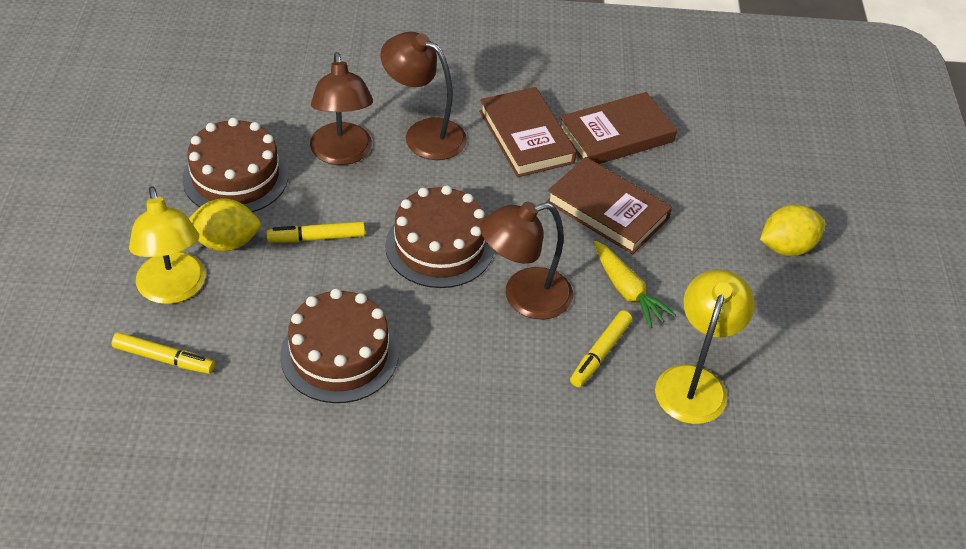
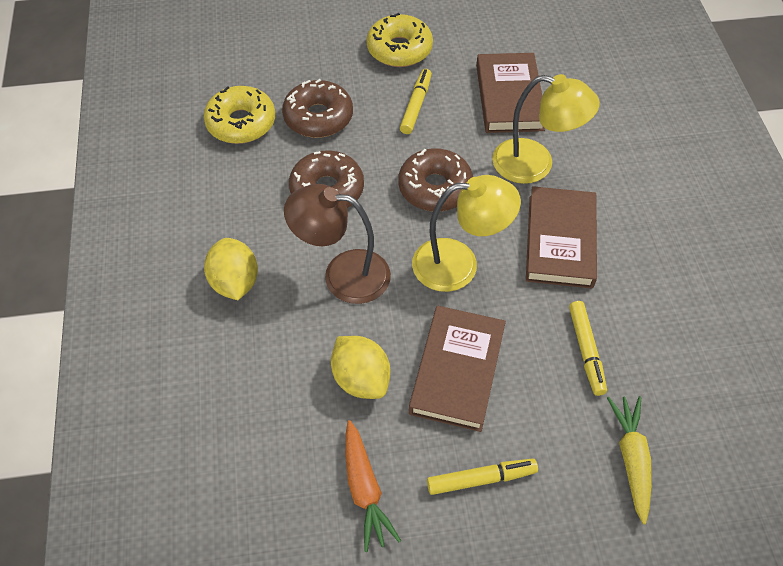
brown cake: [182,118,288,212] [280,289,398,403] [385,185,494,288] = 3 -> none = 0
brown donut: none = 0 -> [282,79,353,138] [289,150,364,208] [398,148,473,211] = 3
brown lamp: [310,52,373,165] [380,32,467,160] [480,202,573,320] = 3 -> [284,184,391,304] = 1
orange carrot: none = 0 -> [345,420,401,552] = 1
yellow donut: none = 0 -> [204,86,275,144] [367,13,433,67] = 2

